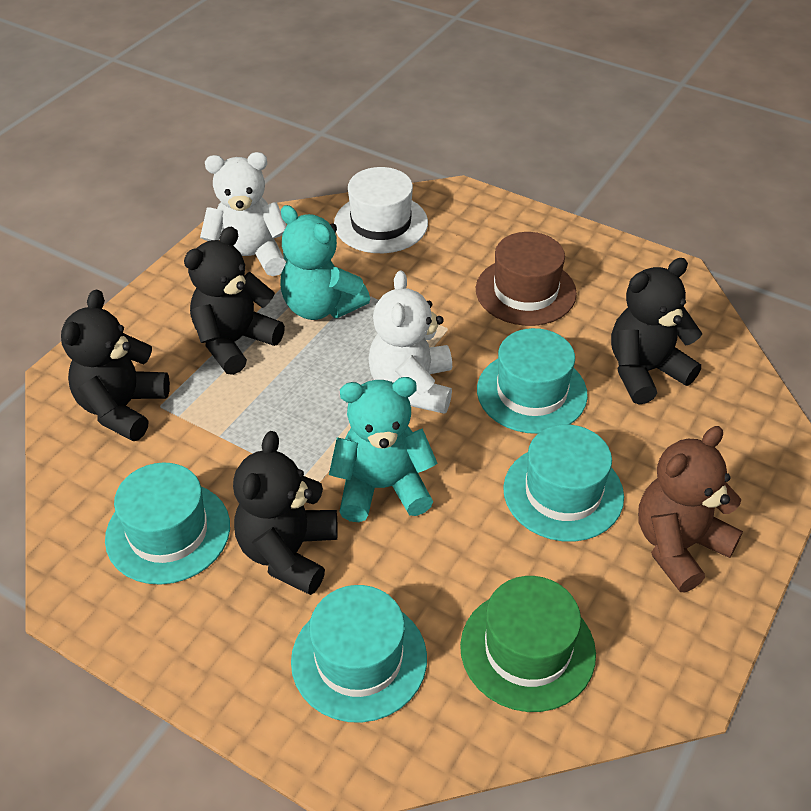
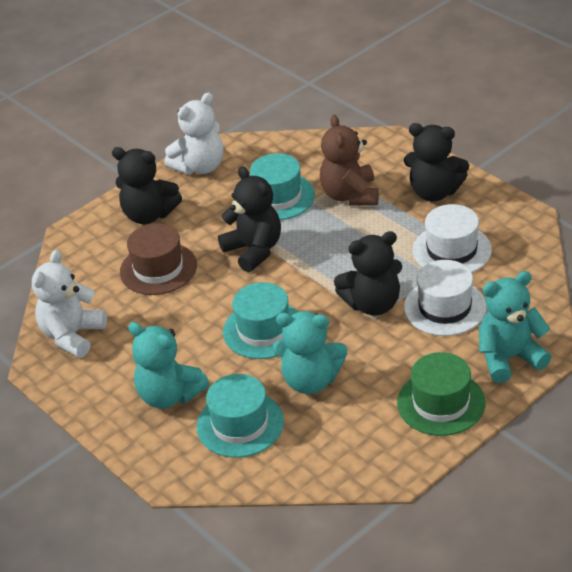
turquoise hat: [105,463,230,585] [291,585,427,723] [477,328,588,434] [503,424,624,542] = 4 -> [196,374,284,458] [223,282,298,359] [250,153,315,220] = 3
turquoise teddy bear: [280,205,370,320] [329,377,438,522] = 2 -> [128,322,210,409] [273,311,348,394] [479,271,551,383] = 3
white hat: [334,167,428,253] = 1 -> [404,260,487,336] [413,204,492,273] = 2

